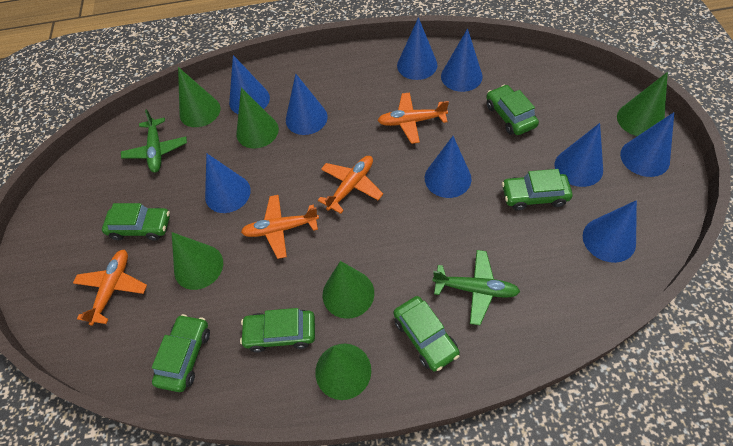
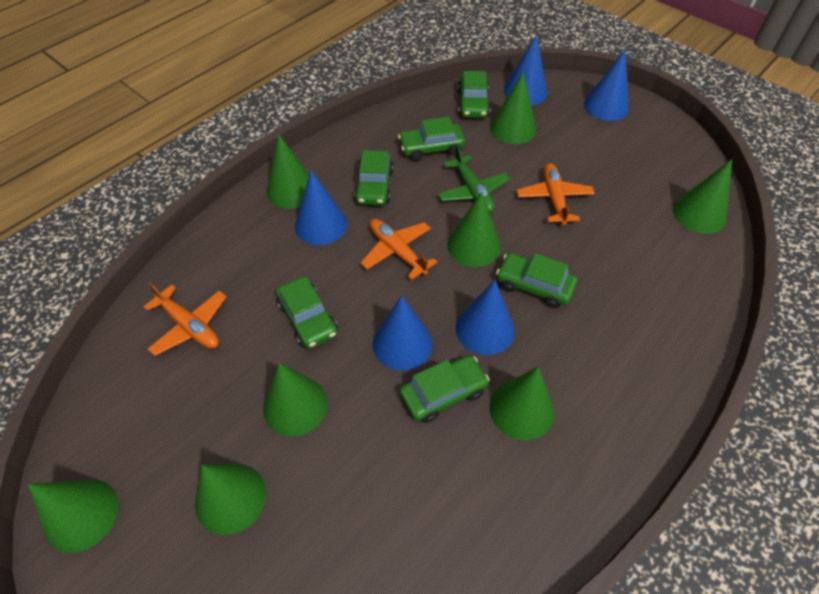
blue cone: [205,153,251,213] [229,55,270,114] [286,74,328,135] [397,17,437,80] [425,136,472,198] [441,28,483,92] [555,123,603,187] [583,200,637,263] [620,112,674,177] = 9 -> [295,170,347,245] [373,295,433,371] [456,280,515,355] [504,34,547,105] [584,50,629,121] = 5
green cone: [172,232,223,290] [178,67,220,127] [236,88,279,148] [315,344,371,400] [323,261,374,319] [617,72,668,136] = 6 -> [28,479,119,553] [195,464,266,535] [263,363,327,436] [266,134,309,209] [447,192,501,267] [490,72,536,144] [490,367,554,441] [673,159,732,234] = 8
green plane: [121,109,187,173] [433,250,520,325] = 2 -> [437,145,510,213] = 1
orange plane: [73,249,147,326] [241,195,319,259] [318,156,383,214] [377,92,449,144] = 4 -> [143,283,227,356] [360,219,437,280] [517,163,595,225] = 3

